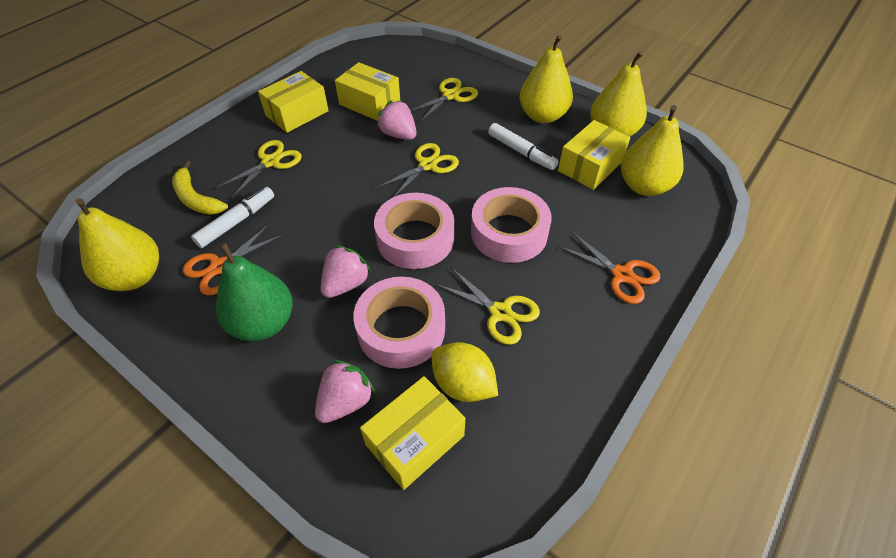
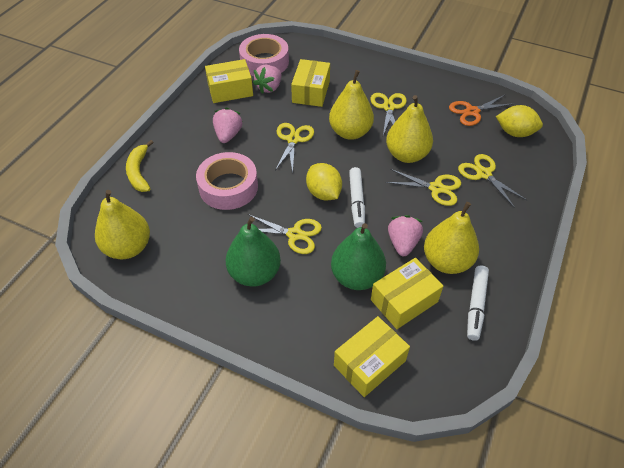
green pear: [216,242,293,341] = 1 -> [226,217,281,287] [331,223,386,290] = 2
orange scissors: [183,223,284,295] [558,232,660,304] = 2 -> [449,95,515,126] = 1
pink tape: [353,277,445,369] [374,193,454,269] [471,187,552,263] = 3 -> [196,152,258,210] [239,34,289,76] = 2
yellow lemon: [432,342,498,402] = 1 -> [306,163,342,201] [496,105,543,137] = 2
yellow scissors: [216,140,302,198] [376,143,459,197] [410,78,478,122] [435,267,540,345] = 4 -> [248,214,322,254] [275,123,314,173] [371,93,407,135] [386,169,461,206] [458,154,527,208] = 5

